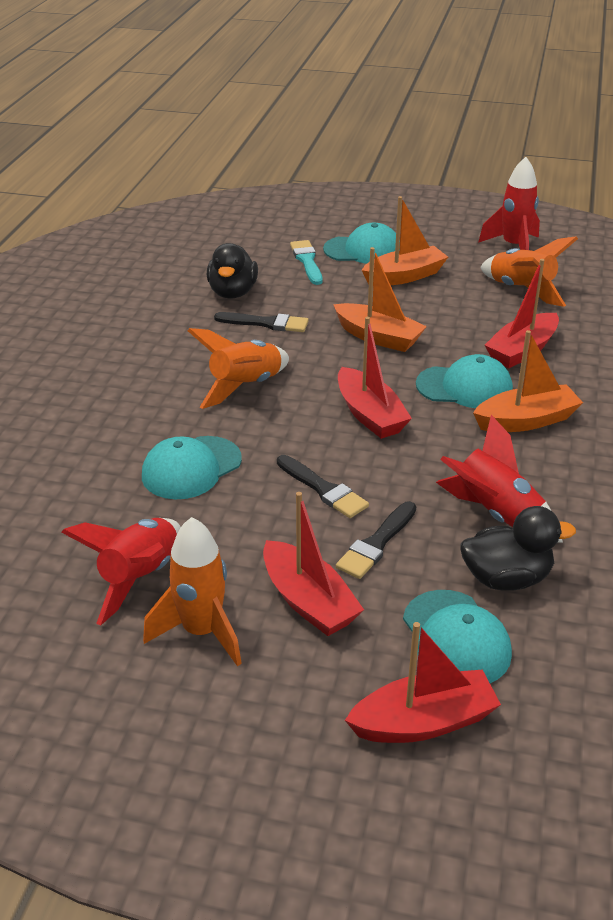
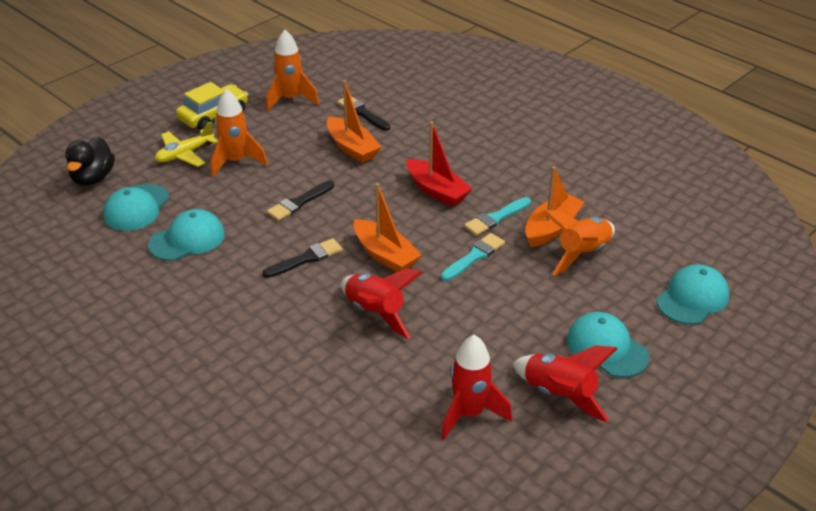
black duck: [207,243,258,299] [460,506,576,591] = 2 -> [65,137,115,186] = 1
red boat: [263,492,364,636] [338,317,412,439] [345,622,501,743] [485,259,559,369] = 4 -> [406,122,473,207] = 1
turquoise brush: [290,240,323,285] = 1 -> [441,233,505,281] [464,197,531,236] = 2
yellow car: none = 0 -> [176,82,248,130] = 1
yellow plane: none = 0 -> [155,121,218,167] = 1

